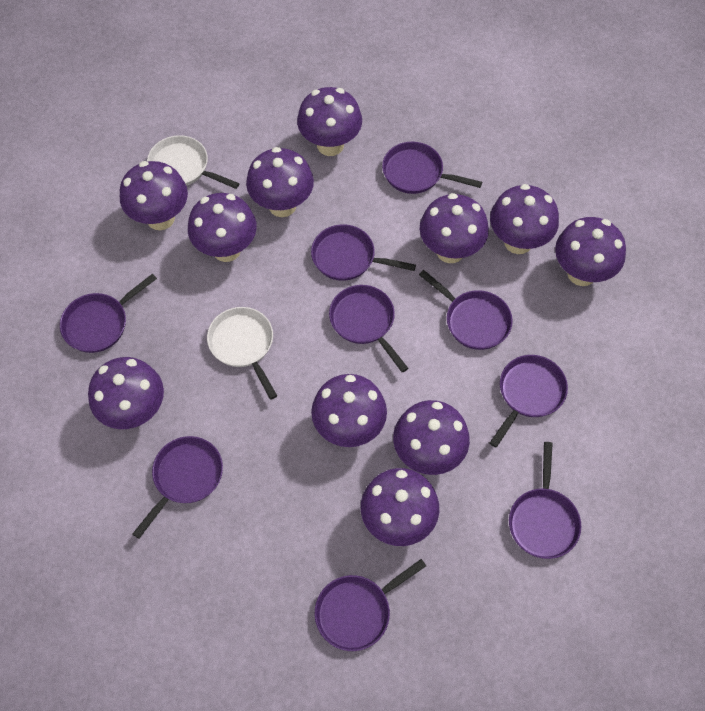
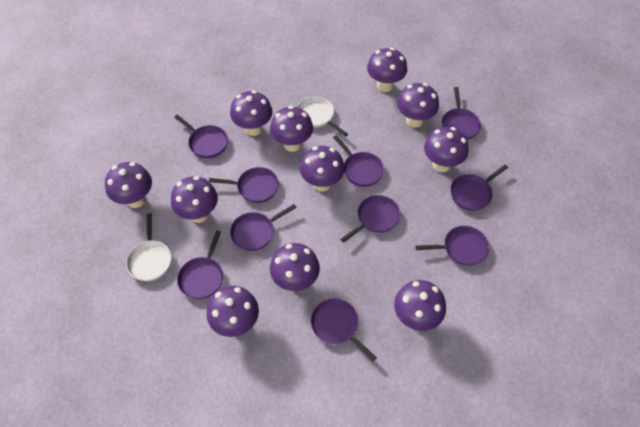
purple pan: [60,274,157,353] [133,436,223,539] [311,224,416,281] [315,559,426,651] [329,285,408,372] [382,142,482,194] [419,270,513,350] [490,355,568,448] [509,442,581,559] = 9 -> [174,115,228,158] [177,231,223,299] [209,167,279,203] [230,204,297,251] [311,299,377,361] [333,135,384,187] [340,195,401,243] [415,226,489,265] [442,87,481,140] [450,165,508,211] = 10

